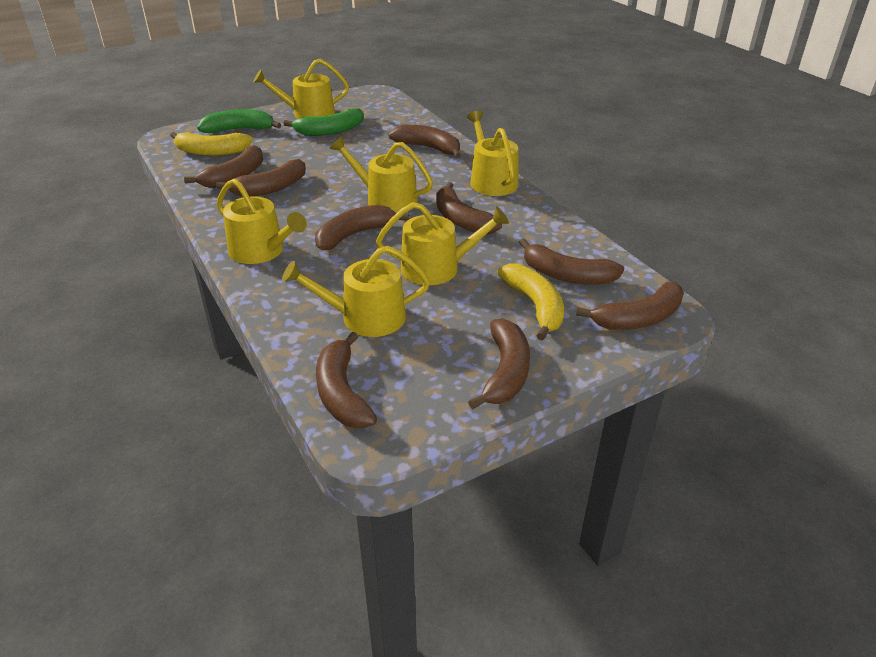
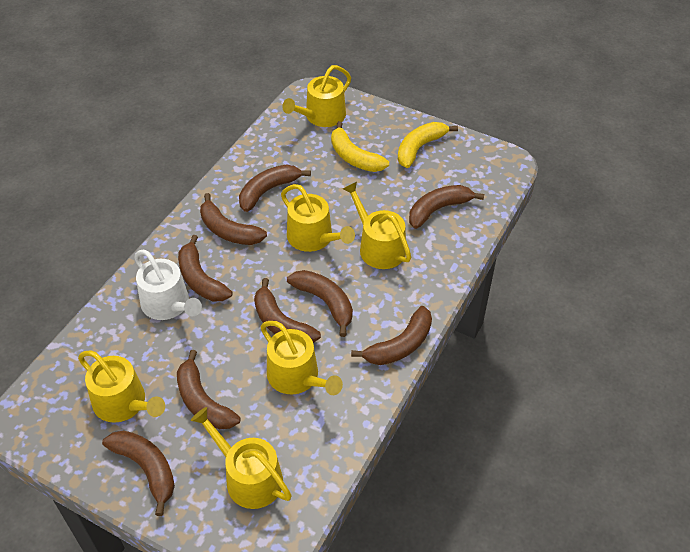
green banana: [197,109,281,133] [284,108,364,136] = 2 -> none = 0
white watering can: none = 0 -> [134,250,202,320] = 1

